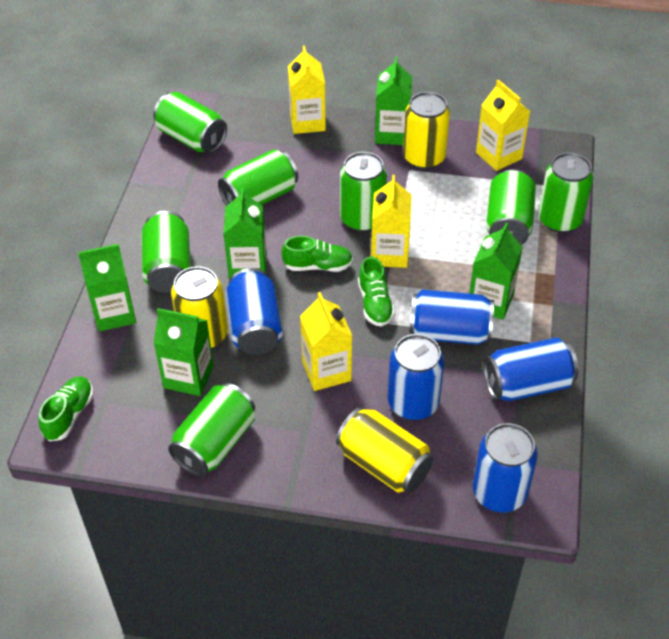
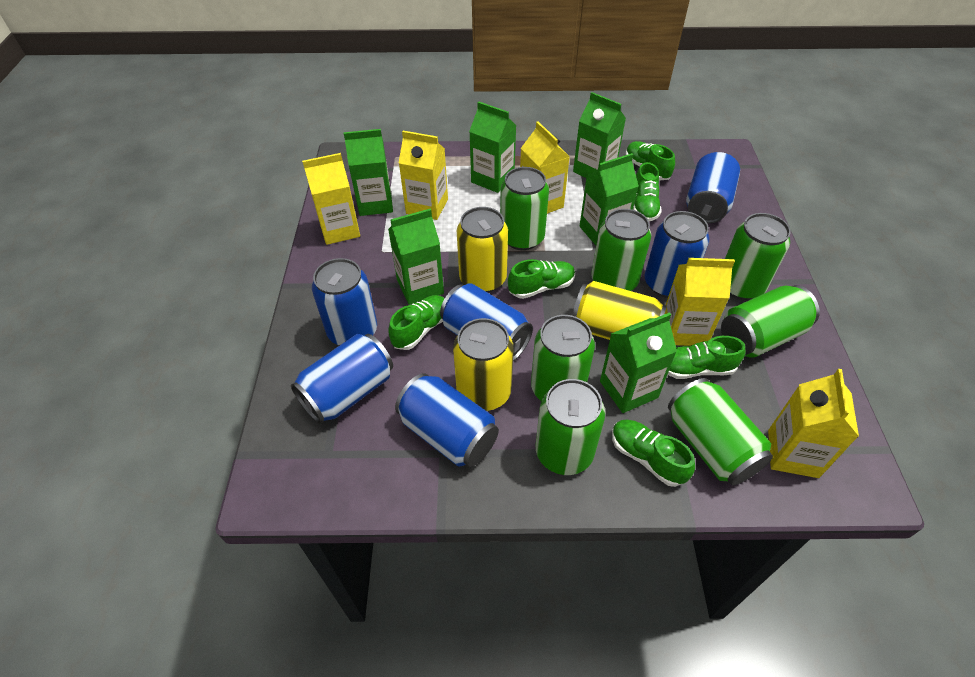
blue can: [226,268,282,355] [388,334,444,420] [409,289,494,345] [473,423,538,513] [483,338,578,401] = 5 -> [291,334,393,424] [312,258,377,346] [395,373,499,467] [440,283,533,361] [645,211,710,298] [686,152,740,223] = 6
green carton: [78,244,136,332] [154,308,214,396] [223,188,267,280] [375,57,412,145] [469,223,523,320] = 5 -> [344,129,393,216] [388,209,444,305] [469,102,517,193] [573,92,626,178] [580,153,639,245] [600,313,677,413] = 6
green shoe: [39,376,93,441] [281,236,353,272] [358,257,395,327] = 3 -> [388,295,445,350] [508,259,575,299] [612,419,695,487] [625,141,675,180] [633,162,662,221] [668,336,745,379] = 6
yellow carton: [288,45,326,134] [300,292,352,391] [371,175,412,268] [476,80,530,171] = 4 -> [302,153,360,245] [399,131,448,220] [520,121,570,214] [665,258,735,346] [768,369,859,478] = 5

